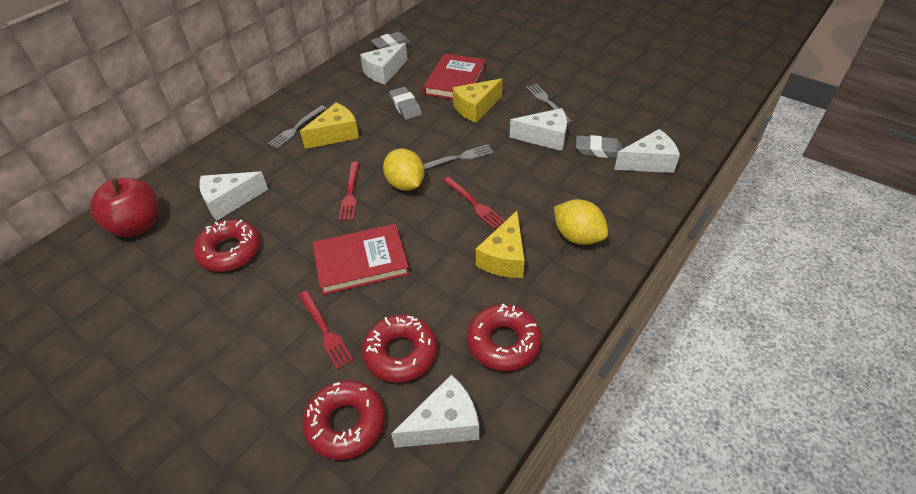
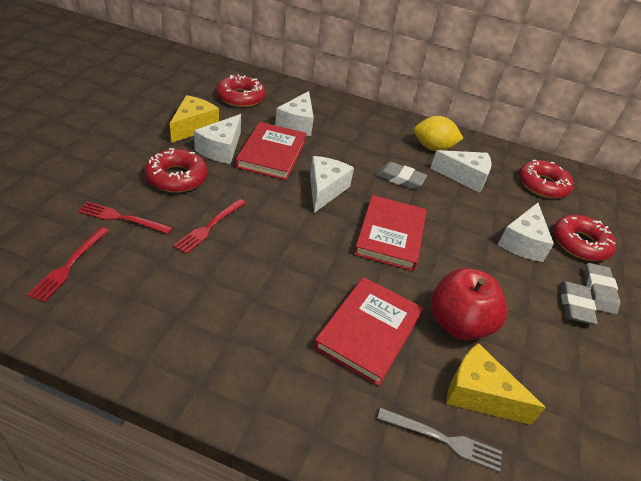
grey fork: [268,105,326,149] [423,145,494,170] [526,84,572,124] = 3 -> [377,408,502,472] = 1
red book: [313,224,410,295] [423,53,485,99] = 2 -> [235,122,307,180] [314,277,424,386] [354,195,427,271] = 3
yellow cheese: [300,103,359,149] [453,78,503,123] [476,211,525,278] = 3 -> [170,95,219,143] [446,343,546,425] = 2
yellow lemon: [383,149,425,191] [554,199,608,245] = 2 -> [414,116,464,151] = 1

